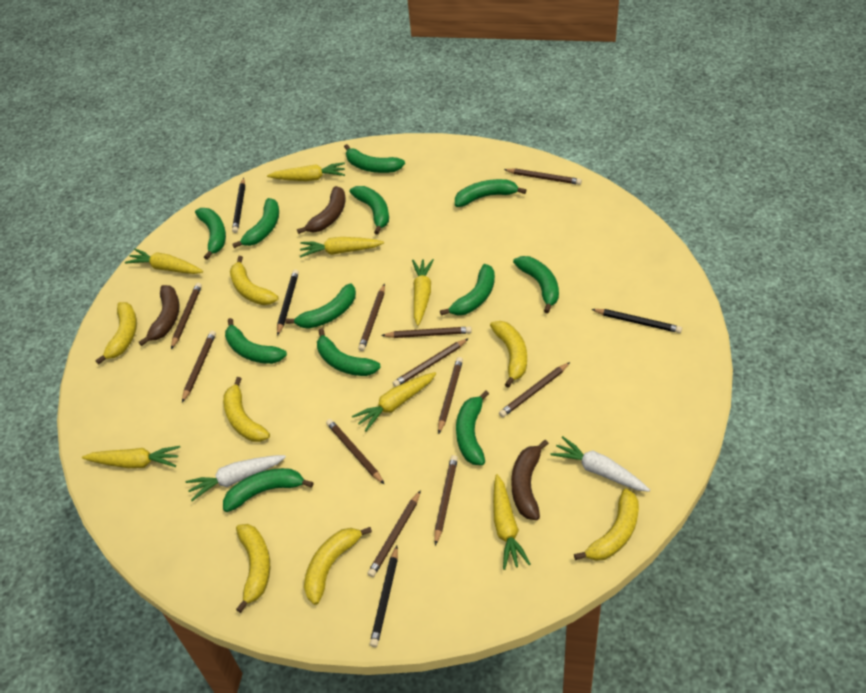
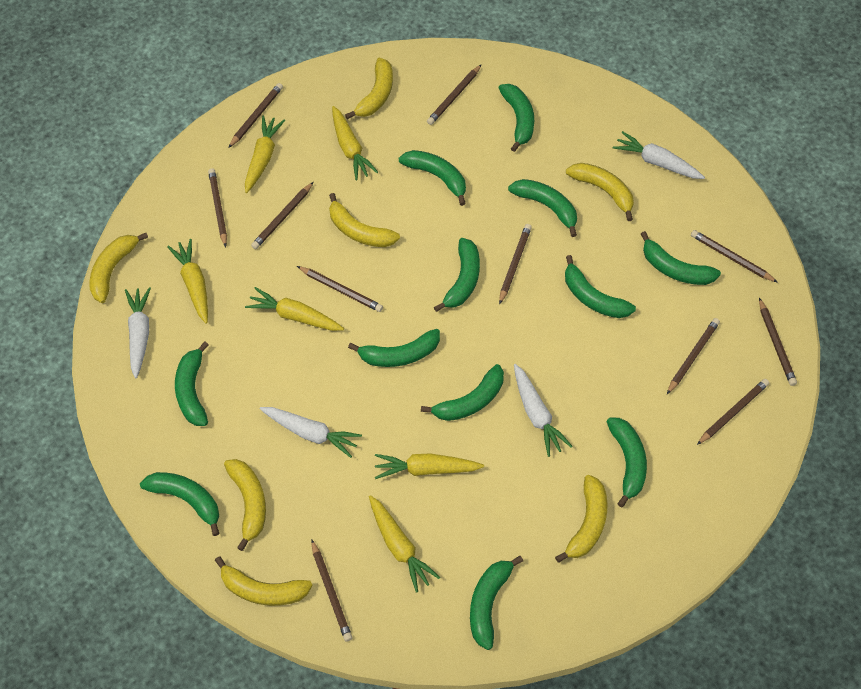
black pencil: [232,178,245,233] [277,269,299,336] [370,546,398,647] [591,309,682,333] = 4 -> none = 0
brown banana: [139,285,179,346] [297,186,345,234] [511,440,549,520] = 3 -> none = 0
white carrot: [186,455,286,501] [551,436,650,492] = 2 -> [125,287,151,378] [260,407,362,458] [514,364,573,457] [613,131,705,179] = 4
yellow carrot: [82,446,180,468] [125,249,203,274] [267,162,345,181] [300,237,384,258] [352,372,436,431] [412,259,434,326] [493,474,530,570] = 7 -> [167,239,208,324] [245,116,285,193] [245,287,344,331] [332,106,378,180] [369,495,440,593] [375,454,484,479] = 6

